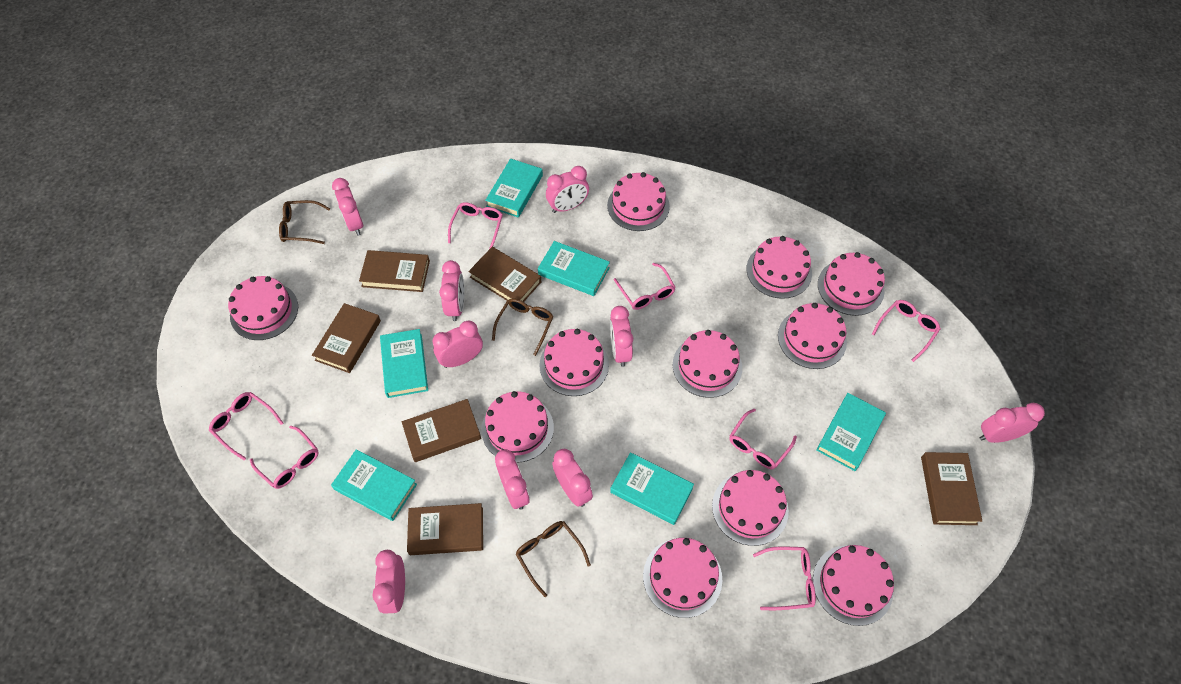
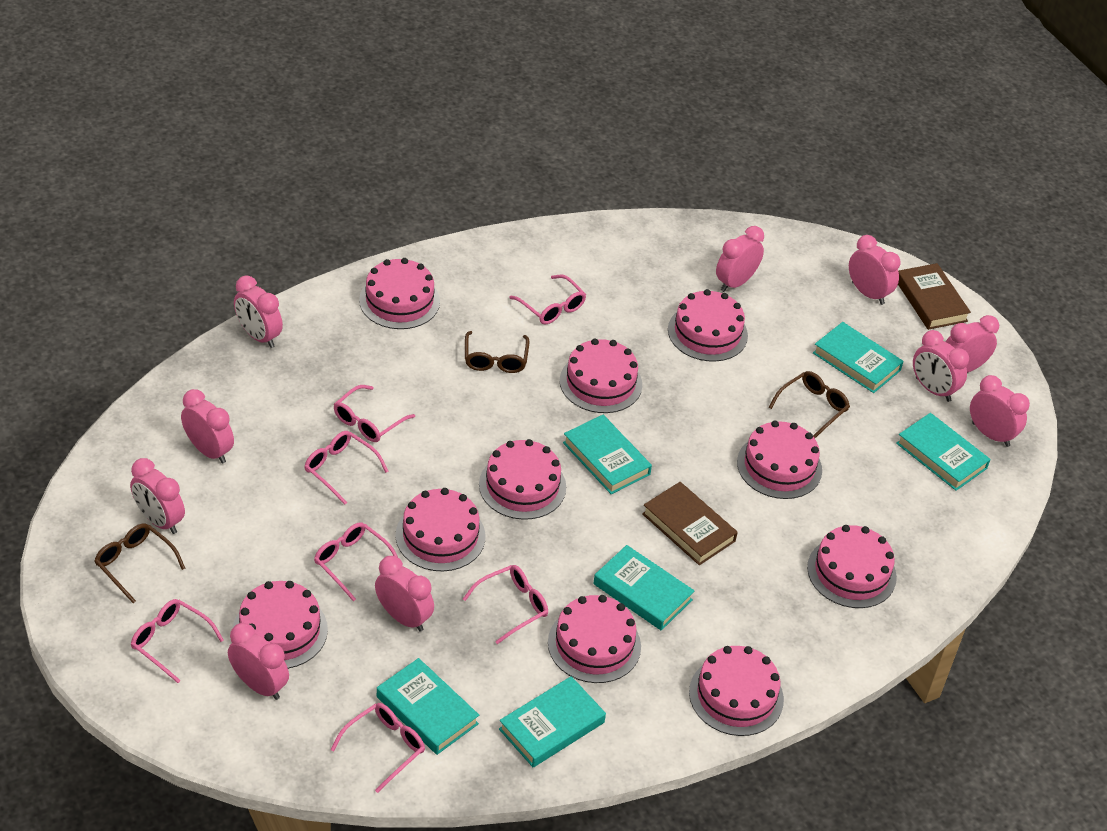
brown book: [312,303,381,373] [359,250,430,292] [402,399,481,462] [407,503,483,555] [469,247,541,302] [921,452,982,525] = 6 -> [642,482,738,565] [898,263,971,330] = 2
pink cake: [228,276,298,340] [481,391,554,462] [539,329,609,396] [607,172,670,231] [643,538,722,618] [673,330,742,398] [712,470,789,546] [747,236,812,299] [778,303,847,369] [813,545,894,626] [818,252,885,316] = 11 -> [233,581,328,669] [359,258,440,329] [395,488,486,571] [479,439,566,520] [548,595,641,683] [560,338,642,413] [668,289,748,362] [689,646,784,736] [737,420,822,499] [807,525,897,608] = 10
pink clock: [332,178,363,236] [372,550,405,614] [433,321,483,368] [439,260,464,321] [495,449,530,510] [546,166,589,213] [552,449,593,507] [610,306,633,367] [980,403,1045,443] = 9 -> [130,458,185,534] [181,389,234,464] [228,623,289,700] [234,276,283,348] [375,556,434,631] [716,226,764,292] [849,235,900,305] [913,330,969,402] [945,315,999,373] [970,375,1030,447] = 10

